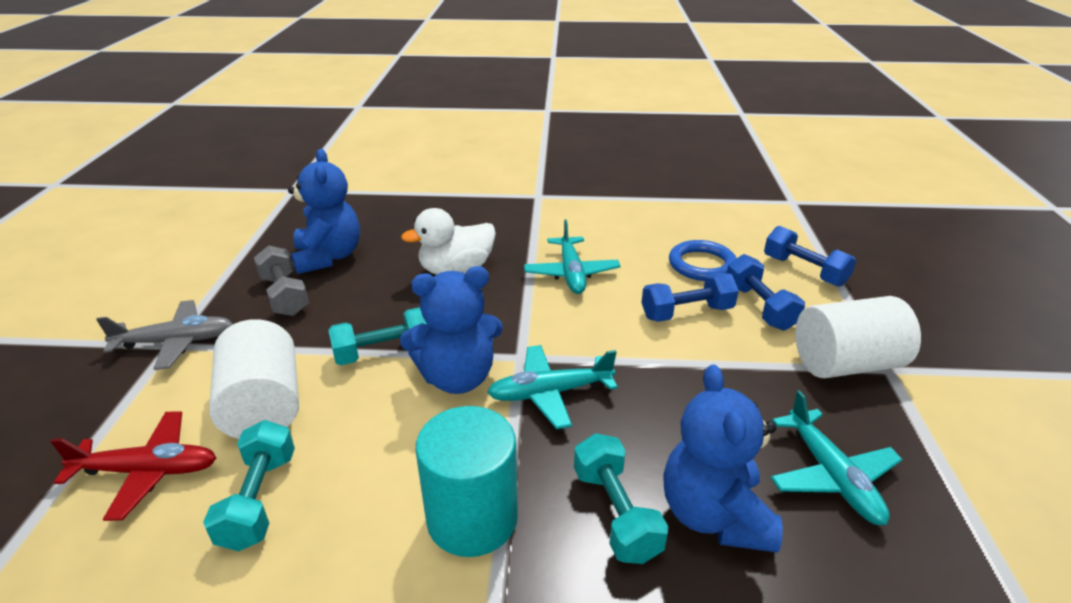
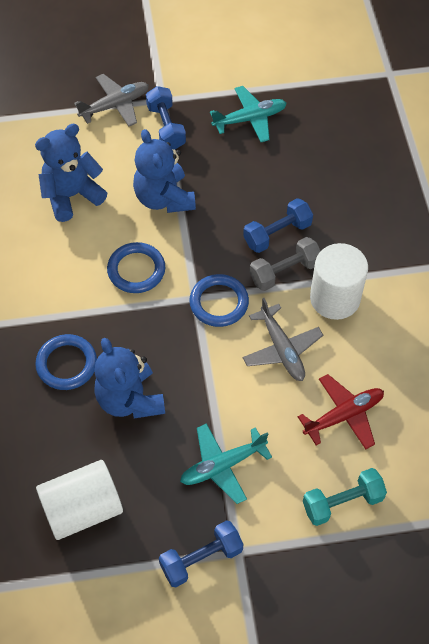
blue ring: [669,240,736,281] = 1 -> [35,334,97,390] [107,242,165,293] [189,274,249,327] = 3
grey plane: [96,300,233,370] = 1 -> [74,74,149,126] [243,298,323,381] = 2
turquoise cylinder: [416,406,518,557] = 1 -> none = 0
turquoise dumbbell: [203,420,295,551] [328,307,428,365] [574,433,669,564] = 3 -> [303,468,387,526] = 1
turquoise plane: [487,345,618,429] [524,219,620,294] [770,390,902,525] = 3 -> [180,423,272,504] [210,86,287,142] = 2
white duck: [401,208,496,275] = 1 -> none = 0

